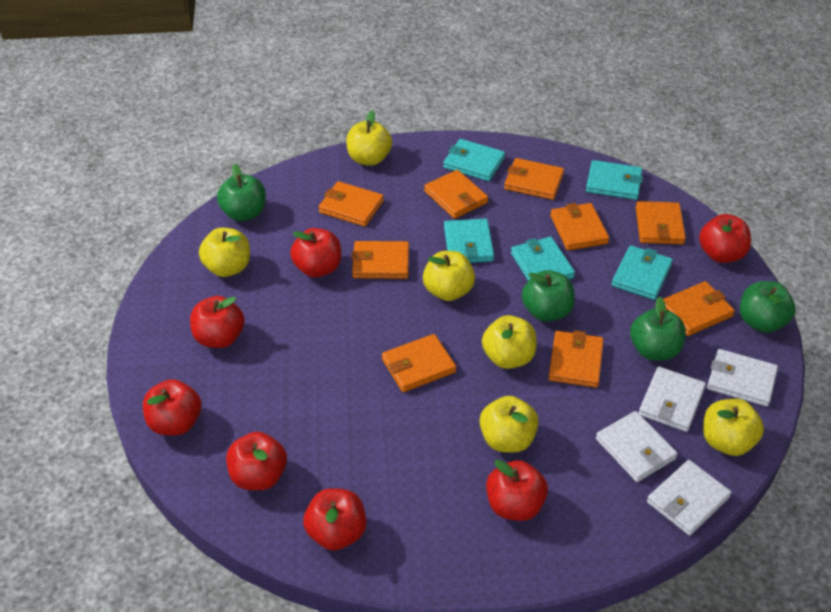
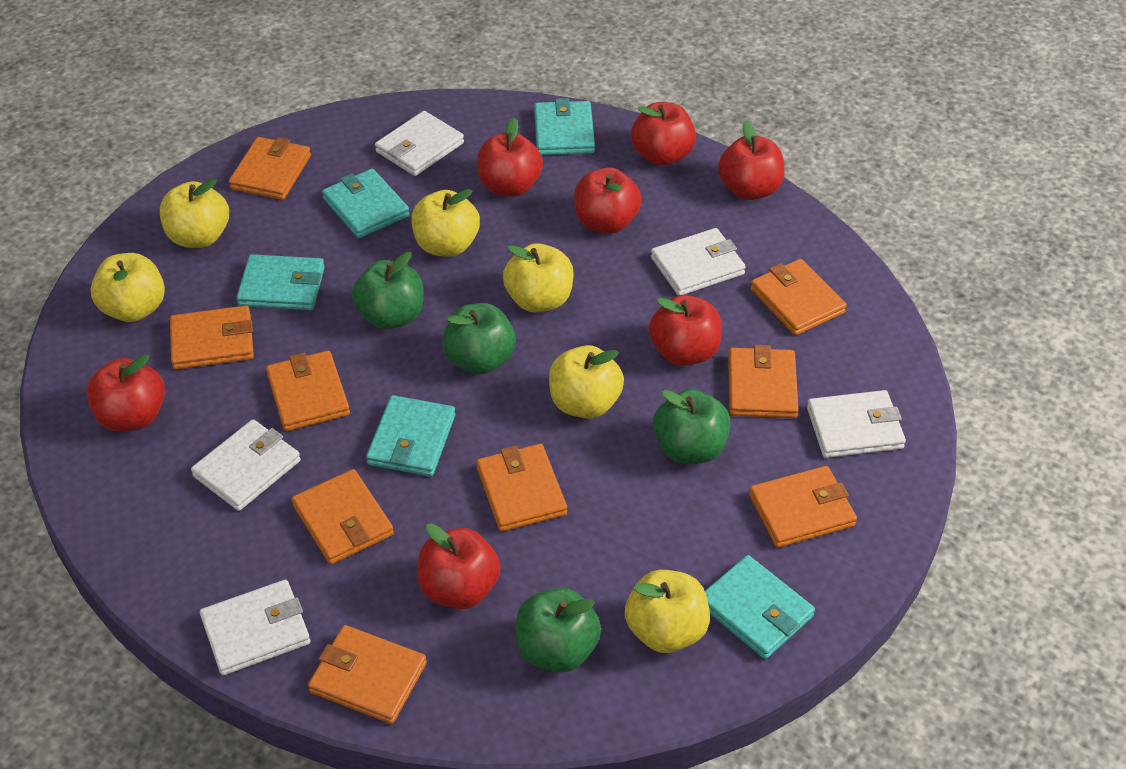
white wallet: [596,411,678,482] [639,367,706,432] [647,460,731,536] [707,349,778,407] = 4 -> [191,419,301,511] [200,580,310,675] [375,111,464,176] [651,228,746,296] [807,390,906,458] = 5

